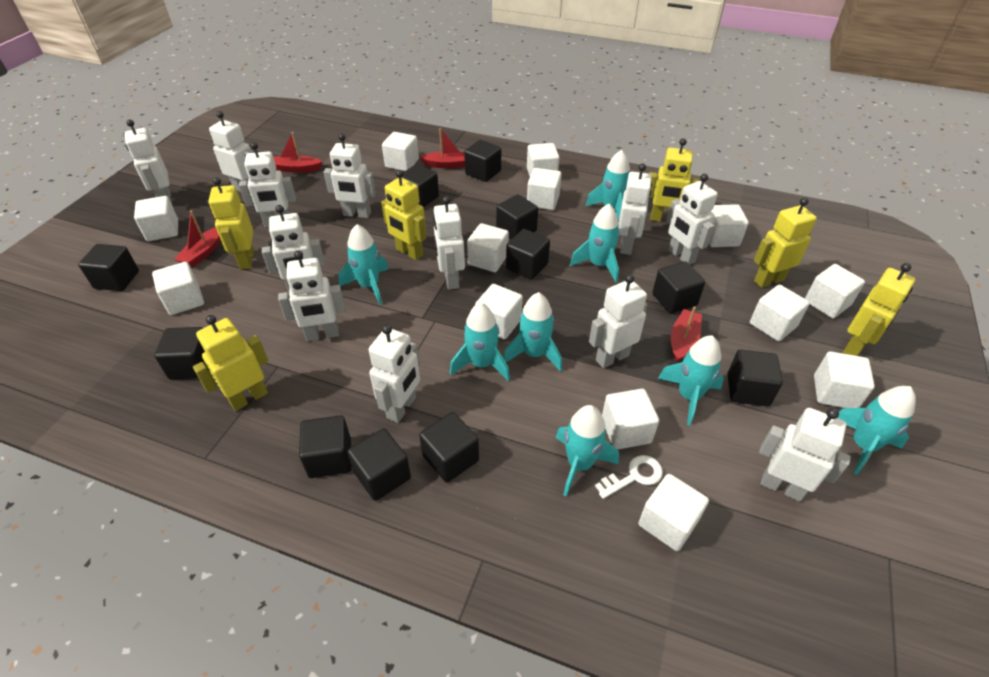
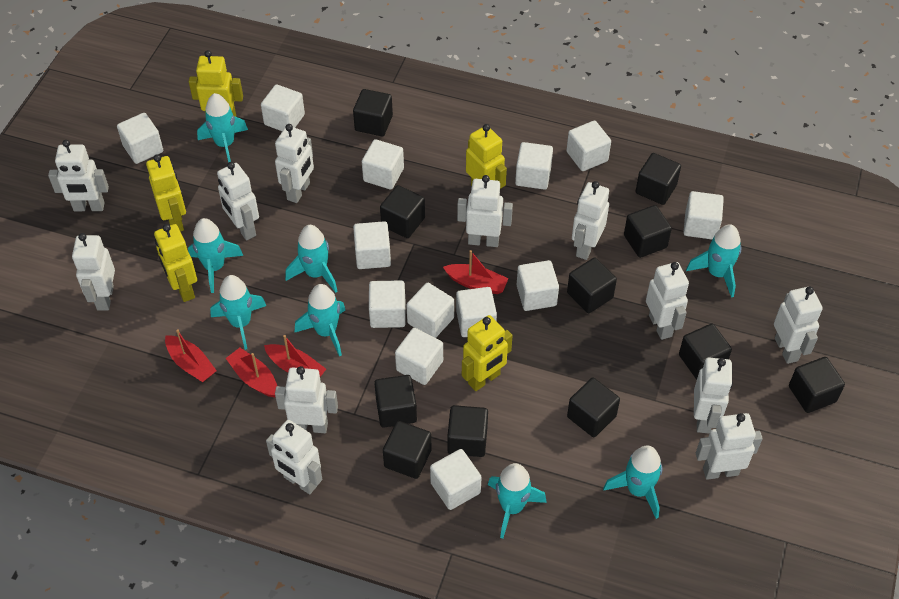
white key: [595,455,663,499] = 1 -> none = 0
yellow robot: [193,315,268,411] [208,177,254,269] [381,170,426,260] [649,138,700,222] [754,198,817,288] [843,263,915,356] = 6 -> [146,154,186,232] [154,224,197,302] [189,50,243,117] [462,315,513,391] [466,124,507,189] = 5

